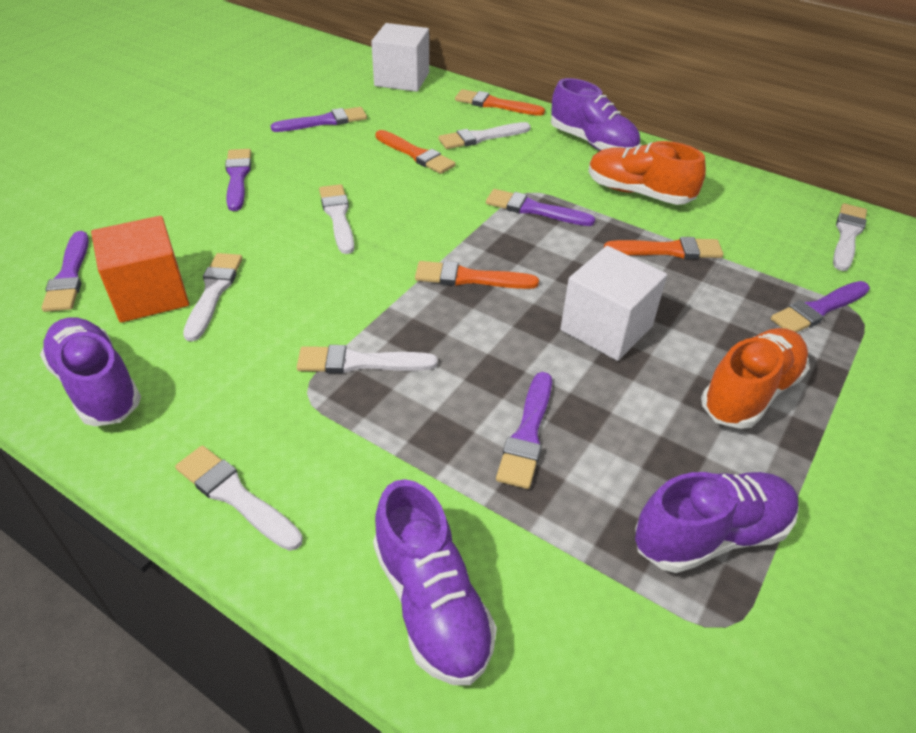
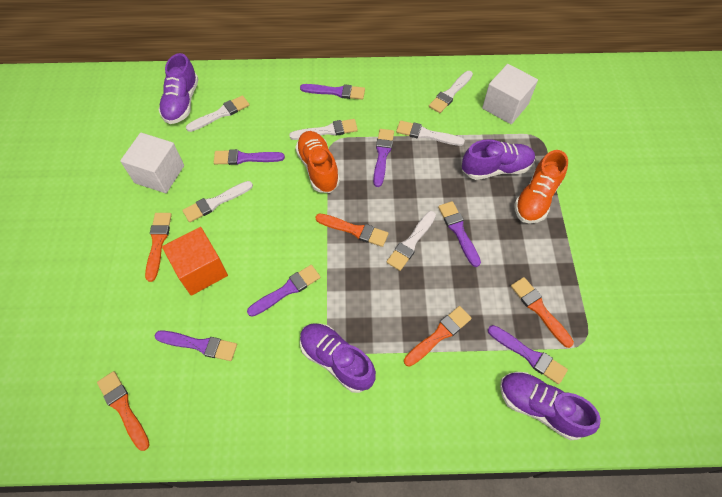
orange brush: [375,130,456,174] [415,261,539,289] [455,89,545,116] [604,237,723,259] = 4 -> [97,371,150,451] [145,213,172,282] [315,213,388,247] [404,306,472,367] [511,277,574,348] = 5
purple brush: [41,231,89,312] [225,149,251,211] [270,107,367,132] [486,189,595,226] [496,372,552,489] [771,281,870,333] = 6 -> [155,331,237,361] [214,149,285,165] [247,265,321,317] [300,84,365,100] [373,129,394,187] [438,201,481,267] [488,325,568,384] = 7

